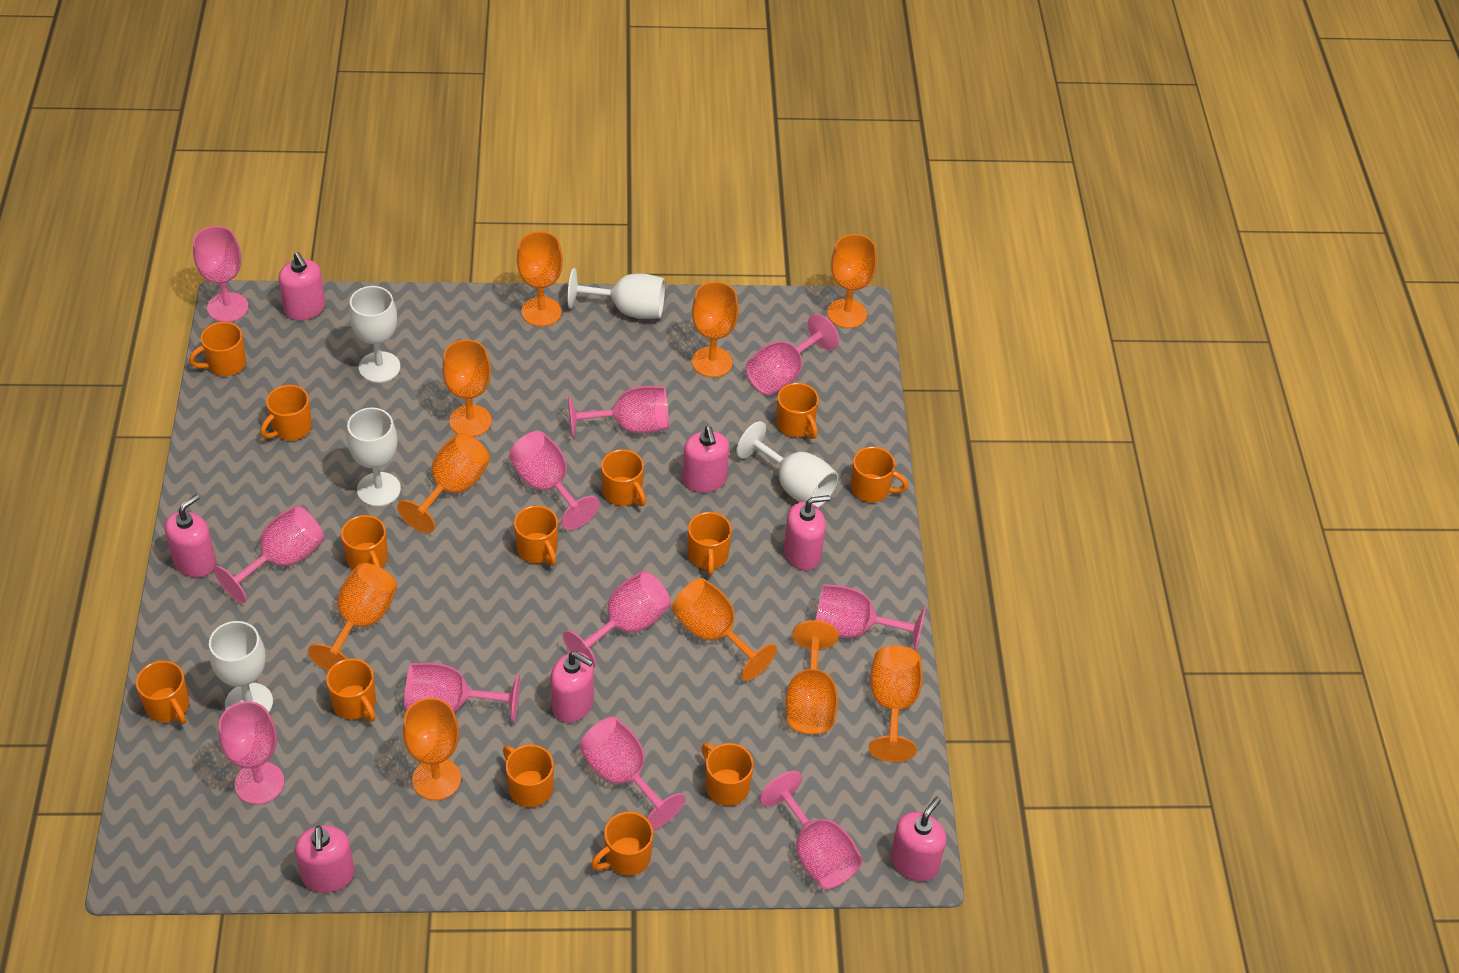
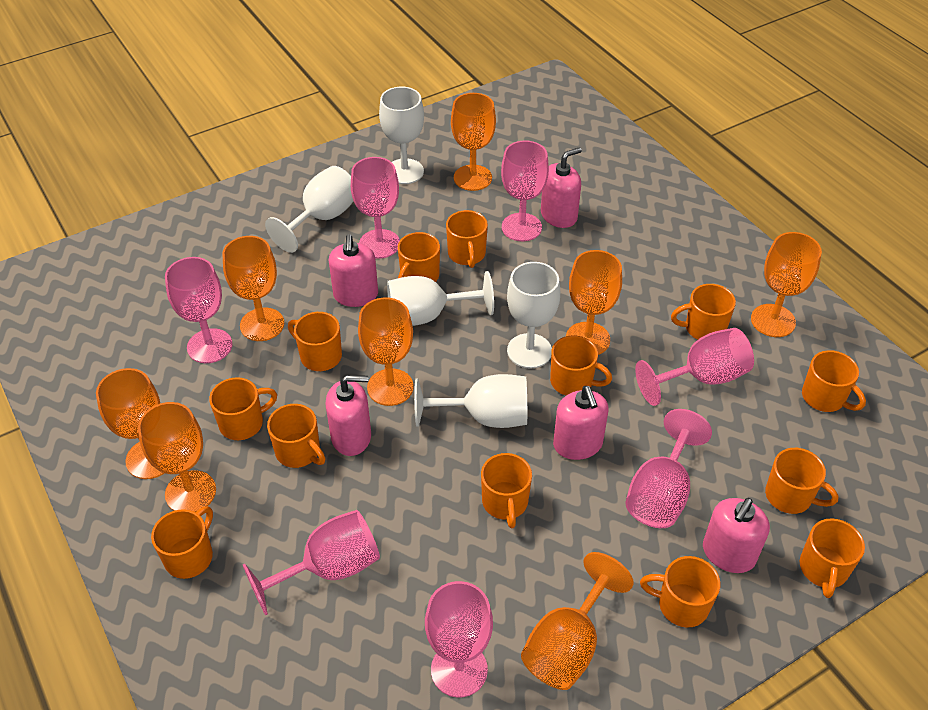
orange goblet: [308,563,397,671] [397,433,490,533] [403,698,461,800] [442,340,492,437] [517,231,563,327] [672,578,777,681] [692,282,739,377] [785,620,839,734] [827,234,877,328] [869,645,923,762] = 10 -> [96,368,164,479] [138,402,216,512] [222,236,284,341] [358,297,414,406] [451,93,496,191] [521,552,634,690] [566,250,622,355] [751,232,822,337] = 8
pink goblet: [193,226,249,322] [214,505,324,603] [219,701,284,805] [404,663,520,722] [509,431,599,530] [563,571,671,668] [568,386,669,438] [579,717,685,830] [746,314,839,395] [760,771,863,889] [815,584,926,651] = 11 -> [165,257,233,363] [243,510,380,615] [351,157,400,259] [425,581,493,698] [501,141,549,241] [625,409,712,528] [635,328,754,406] = 7
pink soap dispenser: [165,494,216,577] [279,252,325,320] [295,825,355,893] [551,651,594,723] [683,426,729,493] [784,495,830,570] [891,797,946,881] = 7 -> [326,375,371,456] [329,234,378,307] [541,147,582,228] [553,386,609,460] [703,498,770,573] = 5

